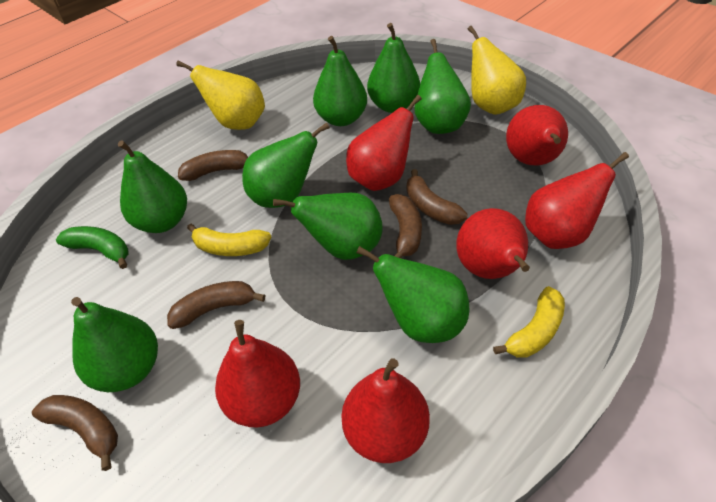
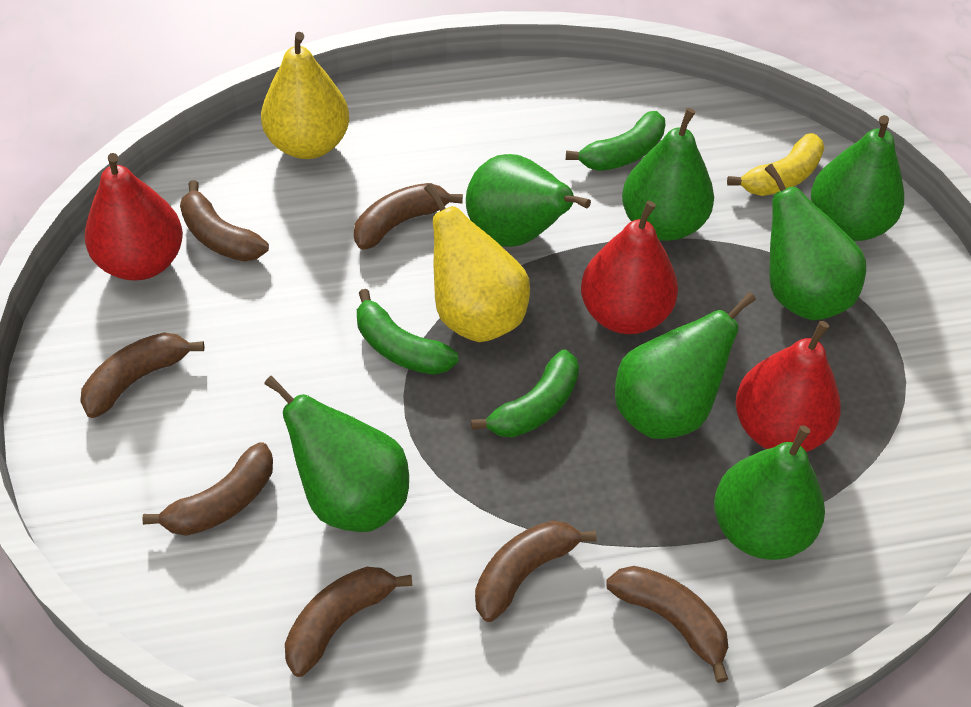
brown banana: [32,395,118,471] [167,281,265,329] [178,150,248,181] [389,194,422,258] [406,169,467,225] = 5 -> [80,332,204,418] [142,442,273,536] [180,180,269,262] [285,567,412,677] [354,183,463,250] [475,520,597,622] [606,566,728,683] = 7
green banana: [56,226,129,269] = 1 -> [357,289,459,375] [471,349,579,438] [566,111,665,171] = 3
green pear: [71,297,158,392] [118,140,187,233] [242,122,330,208] [273,193,383,260] [313,36,367,126] [356,246,470,343] [367,23,420,113] [414,39,471,134] = 8 -> [264,376,409,532] [466,154,591,247] [615,292,756,439] [622,108,714,241] [714,425,825,560] [765,164,866,320] [811,115,904,241] = 7
red pear: [215,320,300,428] [341,358,430,463] [346,95,422,191] [456,208,530,279] [506,105,568,165] [525,152,629,249] = 6 -> [85,153,183,280] [581,201,678,334] [736,321,841,452] = 3
yellow banana: [187,224,271,256] [493,286,565,358] = 2 -> [727,133,824,196] = 1

